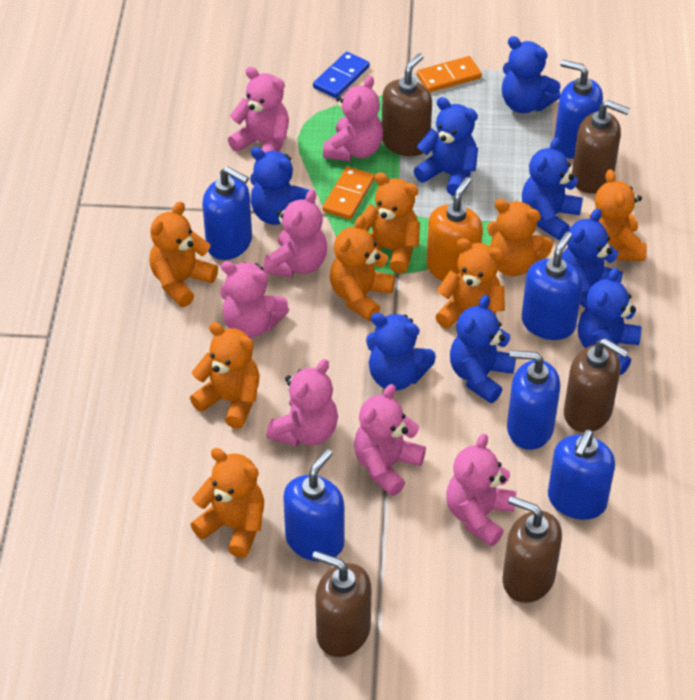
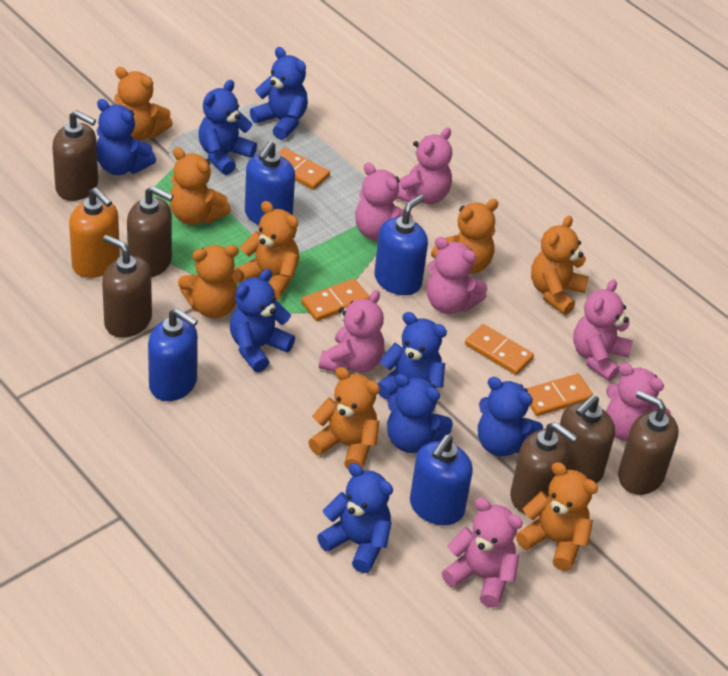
blue domino: [313,52,370,98] = 1 -> none = 0
blue soap dispenser: [202,167,252,260] [283,449,344,561] [507,350,560,450] [522,232,582,340] [548,430,615,520] [554,60,603,159] = 6 -> [148,308,198,401] [245,141,295,225] [374,194,428,295] [410,435,473,525] = 4
brown soap dispenser: [312,551,371,657] [382,53,432,156] [503,496,562,603] [564,338,629,432] [572,100,630,194] = 5 -> [52,110,98,201] [102,235,152,338] [127,186,174,277] [510,422,577,513] [560,395,615,483] [618,391,679,495] = 6
orange domino: [322,167,375,219] [417,56,482,92] = 2 -> [278,148,330,190] [301,278,370,321] [465,324,534,375] [526,374,593,416] = 4

